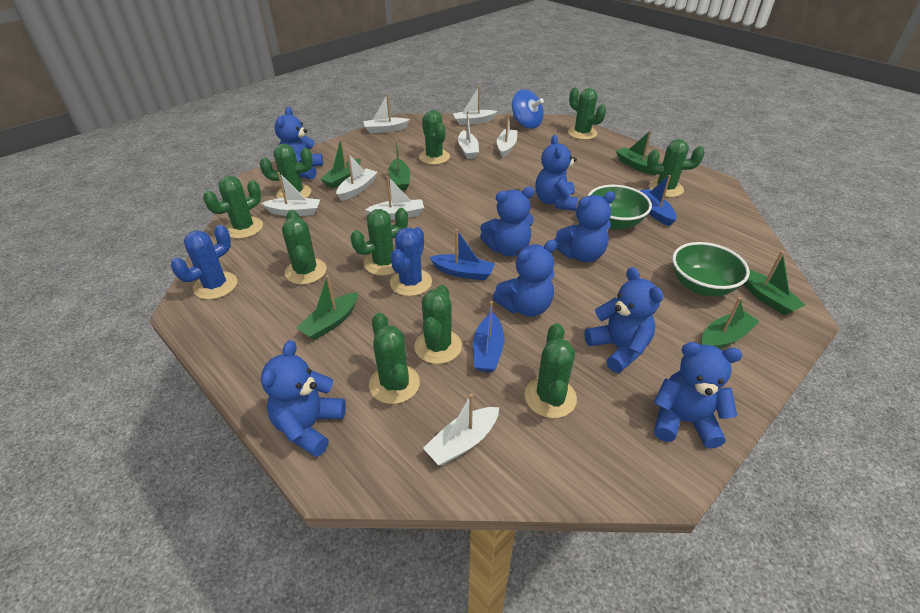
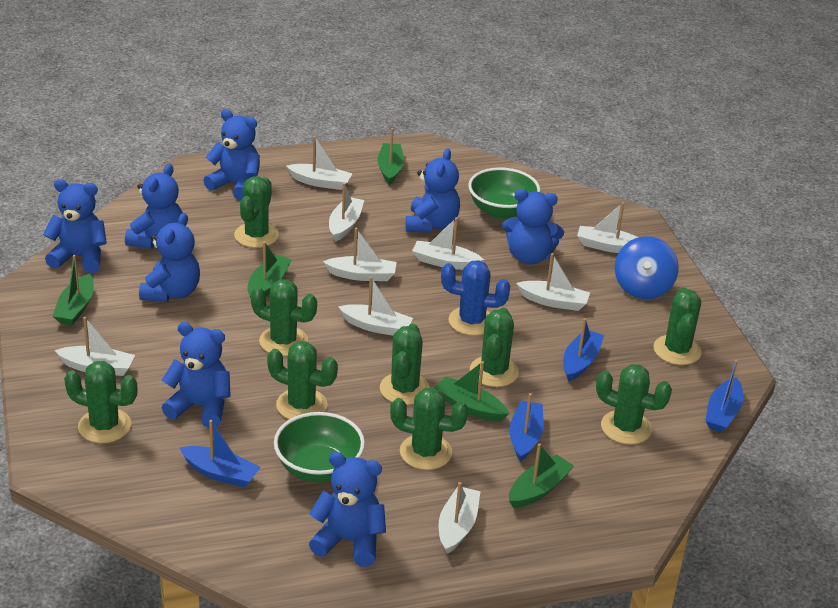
blue boat: [429,229,495,280] [473,301,504,372] [640,175,677,226] = 3 -> [180,420,261,488] [509,393,544,462] [563,318,604,381] [705,360,743,432] = 4
blue cactus: [171,225,237,300] [390,227,432,296] = 2 -> [441,260,510,336] = 1
green boat: [296,275,358,340] [320,138,361,188] [388,139,410,190] [616,130,656,175] [701,297,760,349] [744,251,806,315] = 6 -> [53,255,94,325] [247,241,292,298] [378,128,404,185] [434,361,509,422] [509,443,574,508] = 5
green cactus: [203,176,263,239] [260,144,313,199] [282,210,327,285] [350,208,408,276] [369,313,420,404] [414,285,462,364] [419,110,450,165] [524,323,577,418] [568,88,606,140] [647,139,705,197] = 10 -> [64,361,138,443] [234,176,279,248] [251,279,317,356] [267,341,338,419] [380,324,430,405] [390,387,468,470] [470,308,519,387] [596,364,672,444] [654,287,702,365] = 9
white boat: [261,172,320,216] [336,153,377,201] [363,94,410,133] [365,176,424,220] [423,394,499,465] [453,86,497,125] [458,111,479,159] [497,113,517,158] = 8 -> [54,317,135,376] [286,136,353,190] [323,228,397,281] [329,183,364,242] [338,277,413,336] [412,217,484,270] [439,482,480,554] [516,253,590,311] [577,202,638,253] = 9

